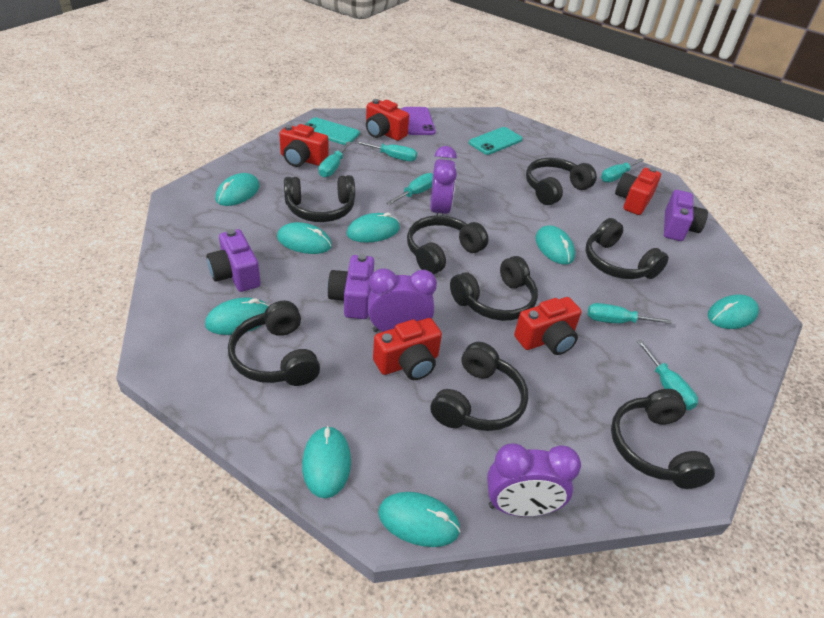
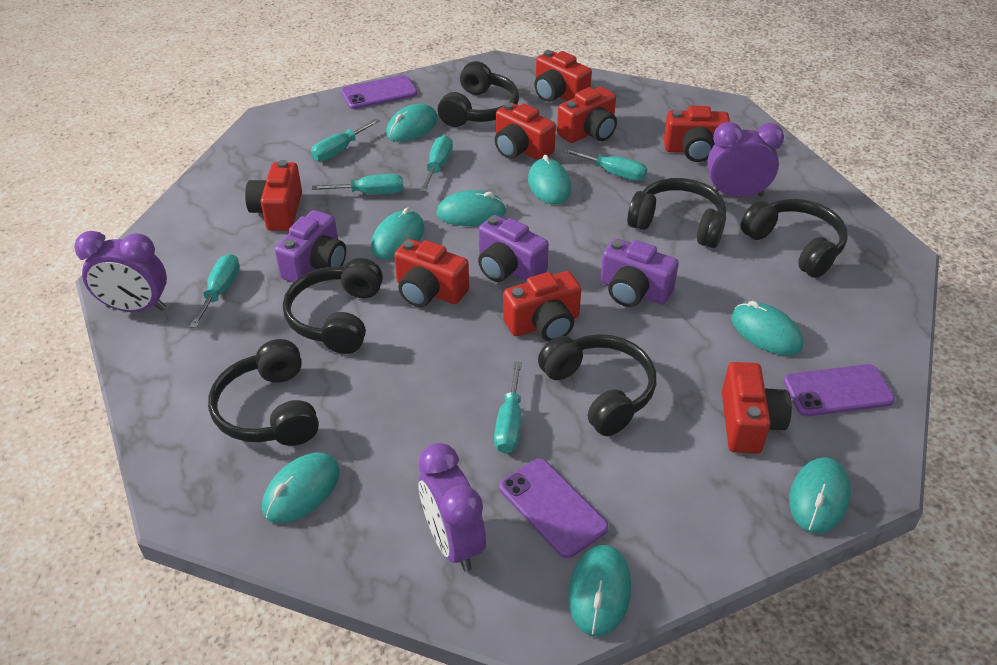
black headphones: [228,300,320,386] [284,175,355,222] [407,215,488,275] [430,342,528,431] [450,256,538,321] [526,158,597,205] [585,218,669,279] [611,389,715,489] = 8 -> [208,339,319,446] [283,258,383,354] [438,61,519,127] [538,334,656,436] [627,178,726,248] [740,199,848,278] = 6
purple phone: [402,107,436,135] = 1 -> [341,75,417,109] [499,458,608,558] [784,364,895,416] = 3
red camera: [279,124,329,167] [366,99,409,141] [373,318,442,380] [514,297,582,355] [615,167,661,215] = 5 -> [245,160,302,231] [394,239,469,307] [495,102,556,160] [503,271,581,341] [534,50,592,102] [557,87,617,143] [664,106,730,162] [722,362,792,454] = 8
turquoise phone: [305,117,360,145] [469,127,523,155] = 2 -> none = 0

